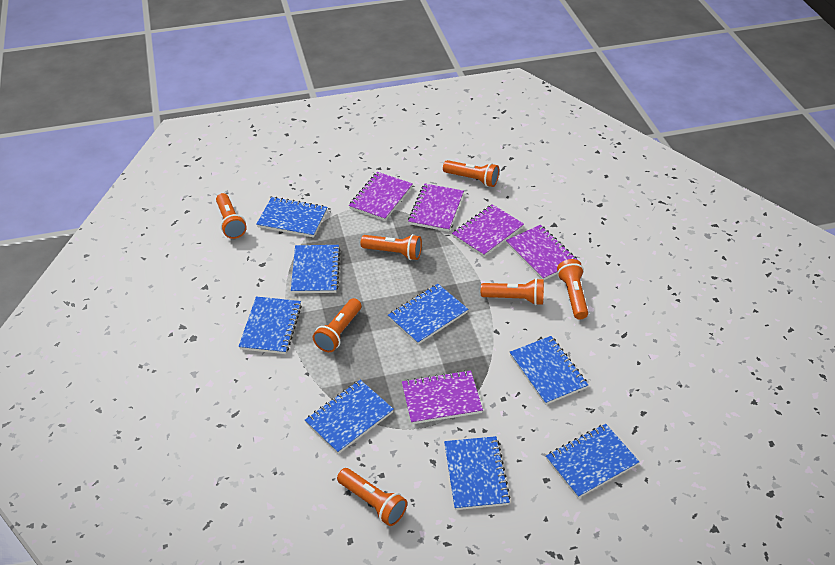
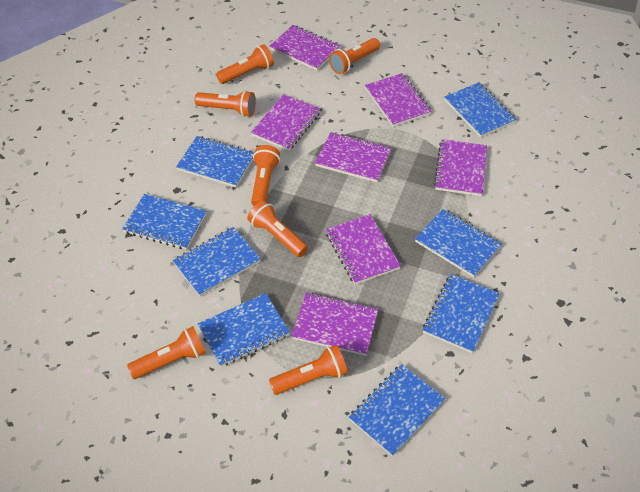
purple notebook: [349,172,413,221] [402,370,483,424] [408,184,464,232] [452,204,524,257] [506,225,577,280] = 5 -> [251,94,321,151] [269,25,340,71] [292,293,379,356] [315,132,391,182] [326,214,401,285] [365,73,432,127] [434,139,487,196] = 7

